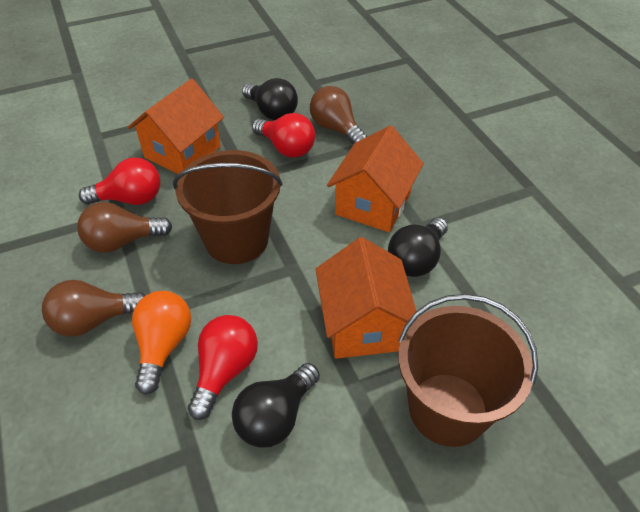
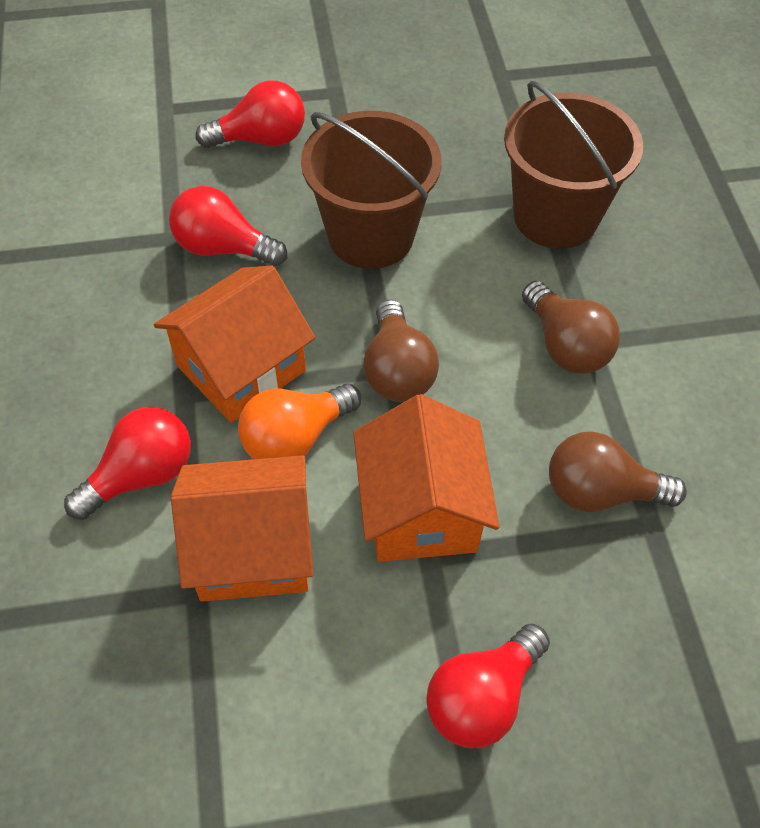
black light bulb: [232,363,320,448] [242,78,298,120] [388,218,448,277] = 3 -> none = 0
red light bulb: [79,158,160,205] [188,315,258,420] [252,113,315,158] = 3 -> [64,407,191,520] [169,186,287,266] [196,80,305,148] [426,624,550,748] = 4

